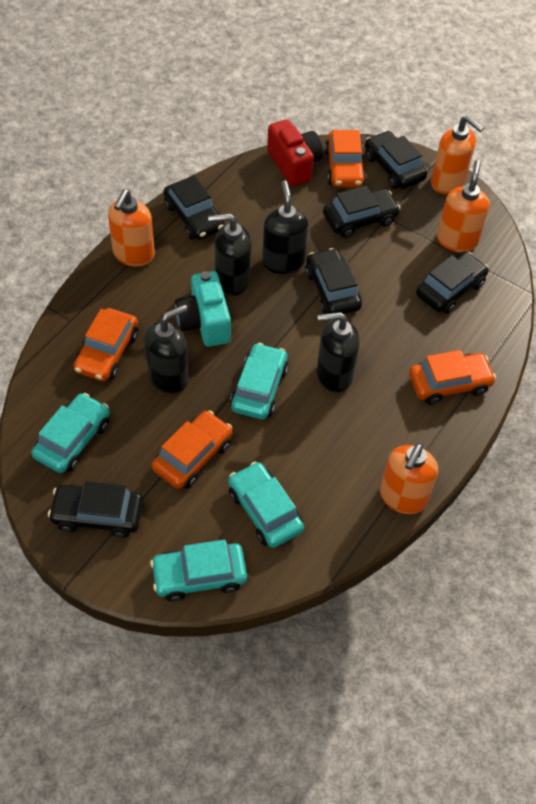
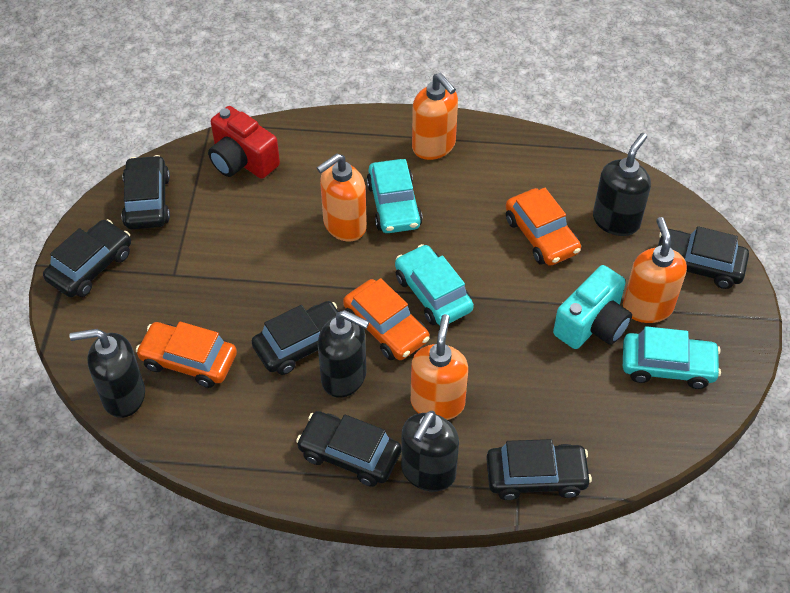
orange car: [73,308,138,381] [152,411,233,489] [325,130,366,187] [409,350,496,405] = 4 -> [136,321,237,388] [343,278,430,360] [506,188,581,266] = 3
turquoise car: [31,393,110,473] [150,540,247,602] [228,462,304,548] [230,343,289,420] = 4 -> [366,159,423,233] [395,244,474,325] [623,326,721,389] = 3

